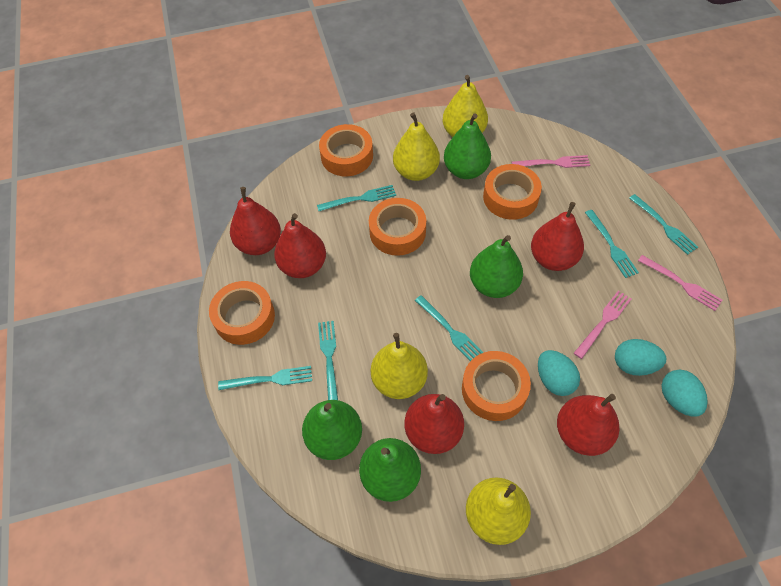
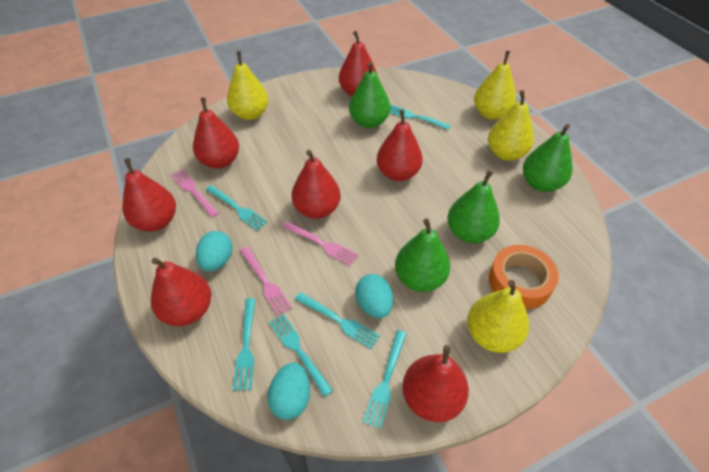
orange tape: [209,281,275,345] [319,124,373,176] [369,198,426,256] [462,351,531,421] [483,164,542,220] = 5 -> [489,245,559,309] = 1
red pear: [230,187,281,255] [274,213,326,278] [404,394,464,454] [531,202,584,271] [557,394,620,456] = 5 -> [122,158,176,232] [151,258,211,326] [193,97,239,169] [292,150,341,219] [339,31,378,96] [377,110,423,181] [402,345,469,422] = 7

